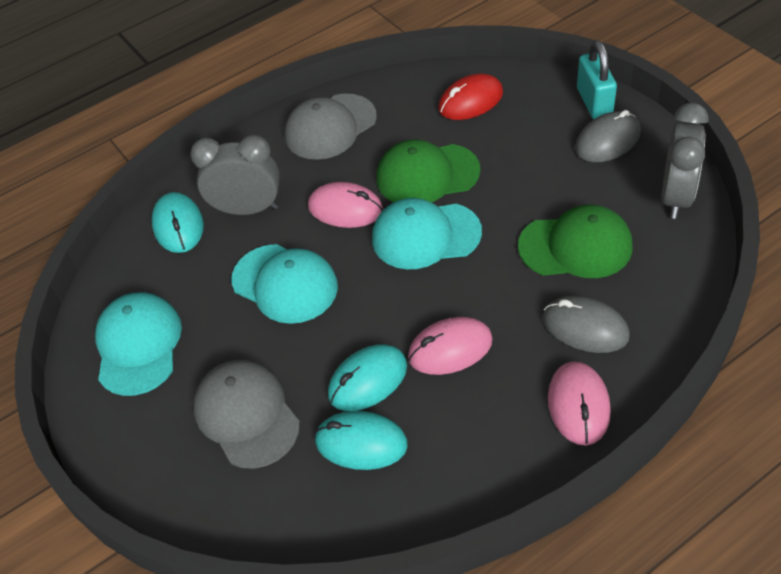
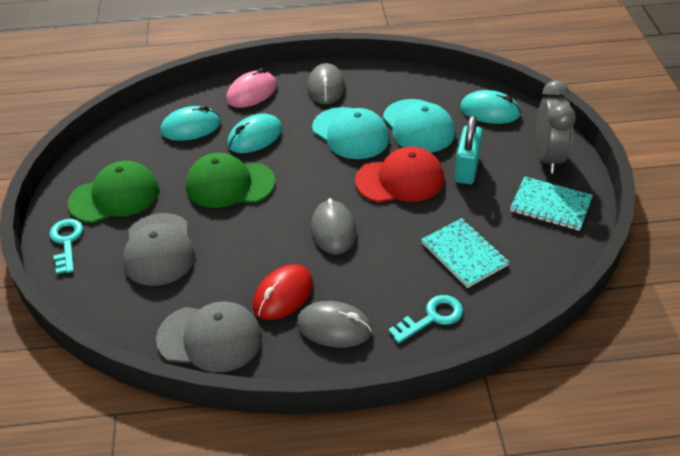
grey clock: [190,135,280,215] [662,103,708,219] = 2 -> [536,80,576,173] = 1
grey mouse: [543,296,630,353] [575,110,641,162] = 2 -> [297,301,372,348] [307,63,345,104] [311,198,356,254] = 3
pink mouse: [308,182,383,228] [408,317,493,375] [548,362,611,445] = 3 -> [226,68,277,108] = 1
red cap: none = 0 -> [355,146,444,202] = 1
turquoise cap: [95,292,182,396] [232,244,338,324] [372,198,482,269] = 3 -> [312,107,390,159] [383,99,455,153] = 2
turquoise key: none = 0 -> [49,219,83,274] [388,295,463,344] = 2
turquoise notebook: none = 0 -> [421,218,509,288] [510,176,593,231] = 2

